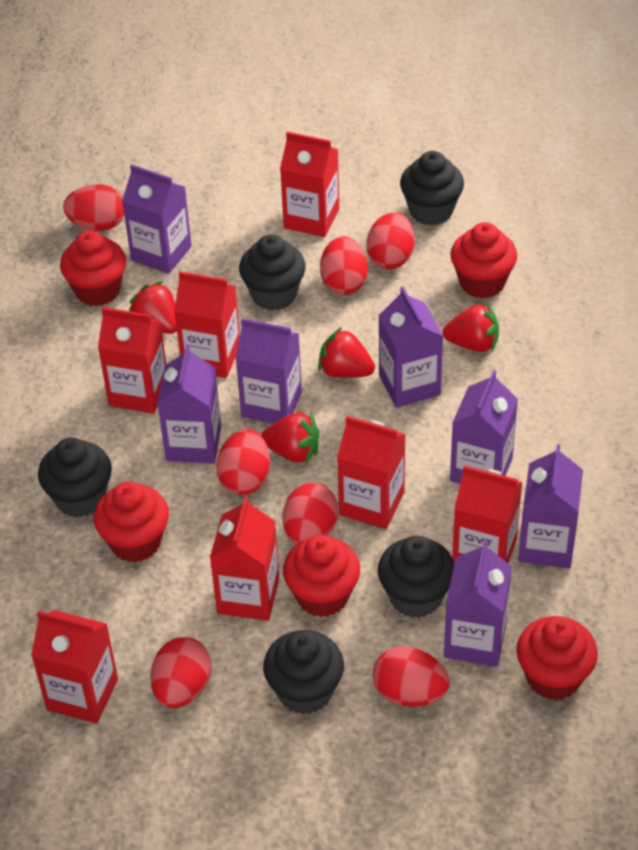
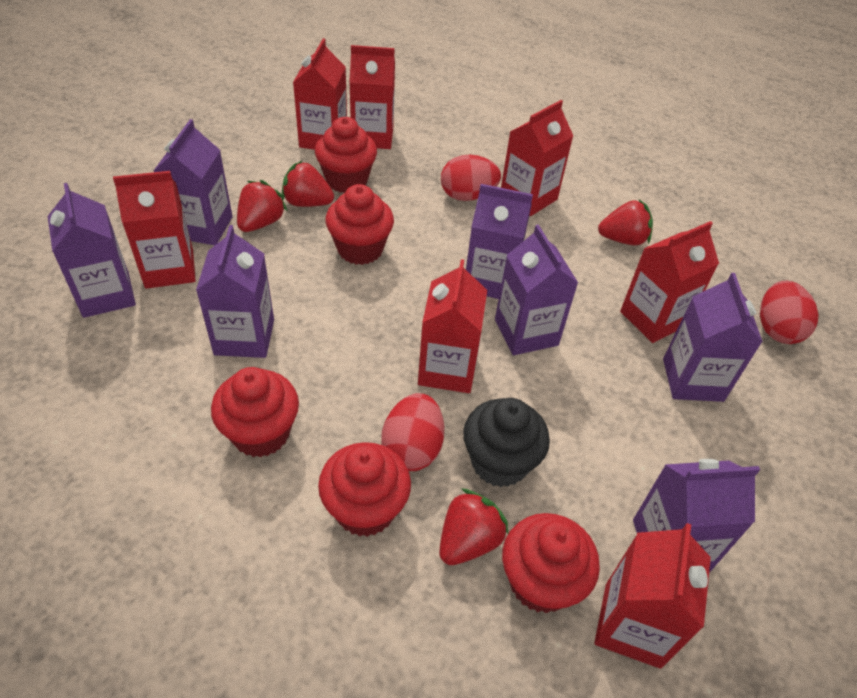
black cupcake: [38,437,112,517] [239,234,306,311] [263,630,344,714] [378,536,454,618] [400,151,464,225] = 5 -> [463,398,550,487] = 1
red egg: [63,184,124,231] [151,637,211,708] [216,429,270,495] [283,483,338,545] [320,236,368,295] [366,212,414,269] [372,646,450,707] = 7 -> [381,393,444,471] [441,155,501,201] [760,281,818,344] = 3

